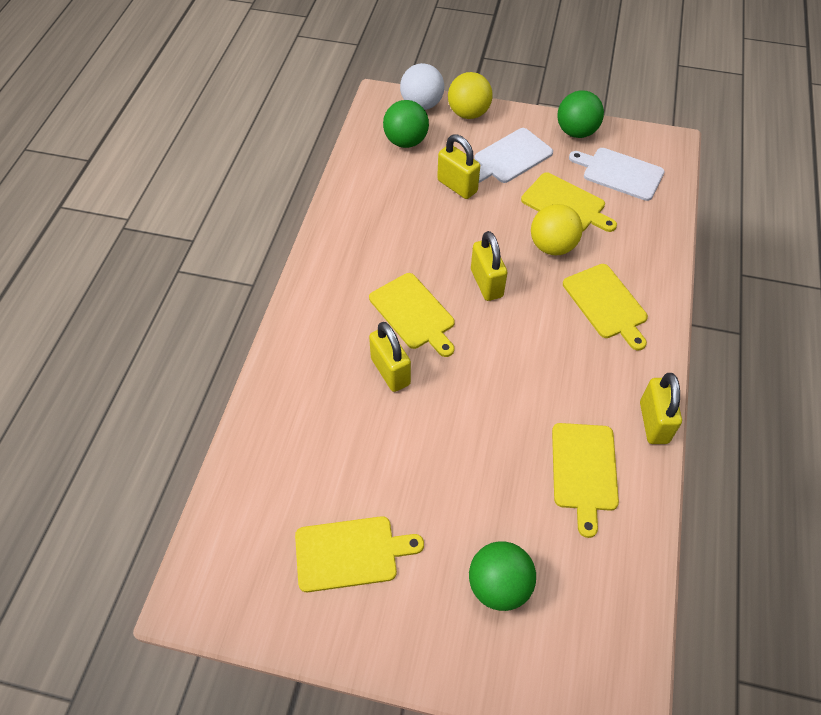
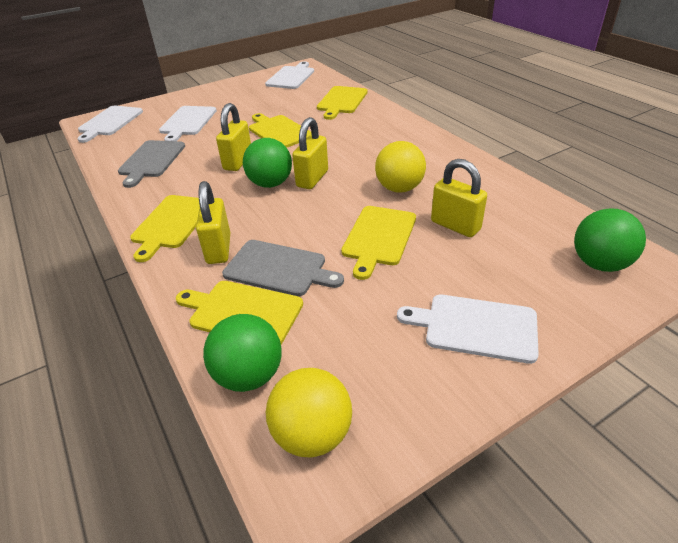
grey cutting board: none = 0 -> [118,140,185,188] [222,240,344,296] = 2
white ball: [400,63,444,110] = 1 -> none = 0
white cutting board: [475,128,553,183] [569,148,665,201] = 2 -> [78,106,143,143] [159,106,217,141] [265,61,314,89] [397,294,539,364] = 4

